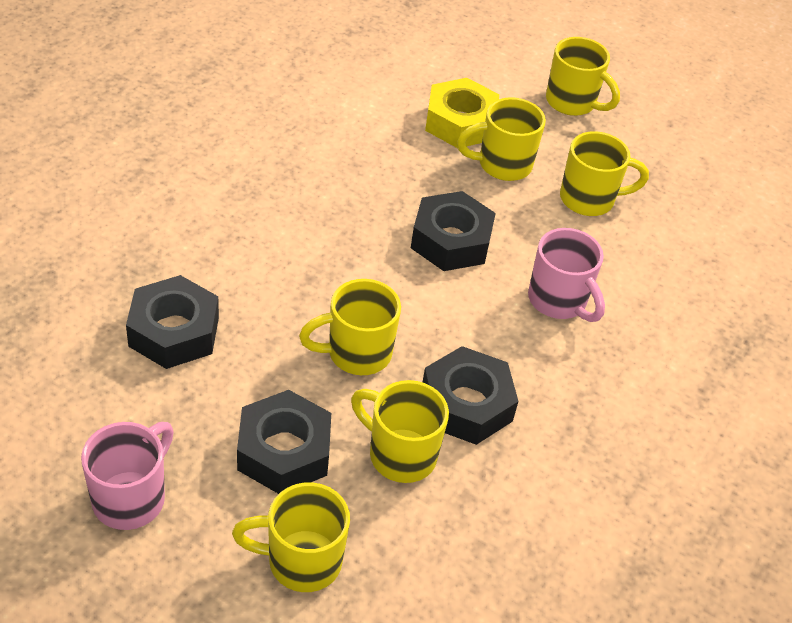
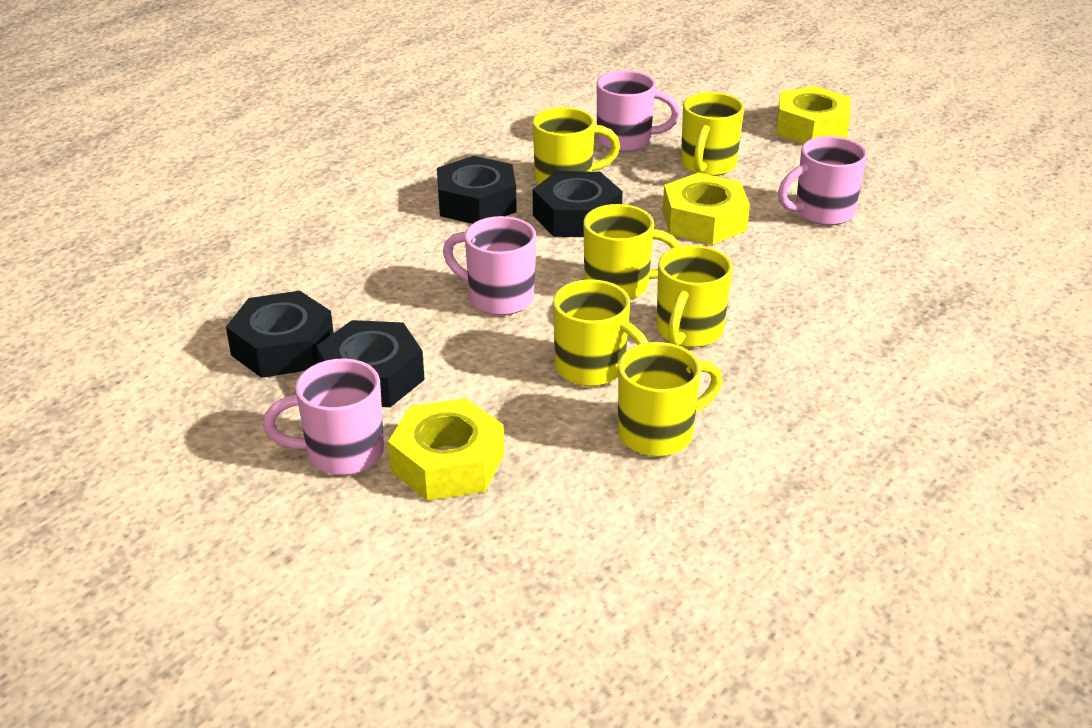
pink mug: [81,422,174,530] [528,228,605,322] = 2 -> [263,358,384,475] [443,216,536,315] [597,70,680,152] [778,136,867,226] = 4
yellow nut: [425,78,499,148] = 1 -> [388,398,504,501] [662,172,750,245] [776,86,851,144] = 3

